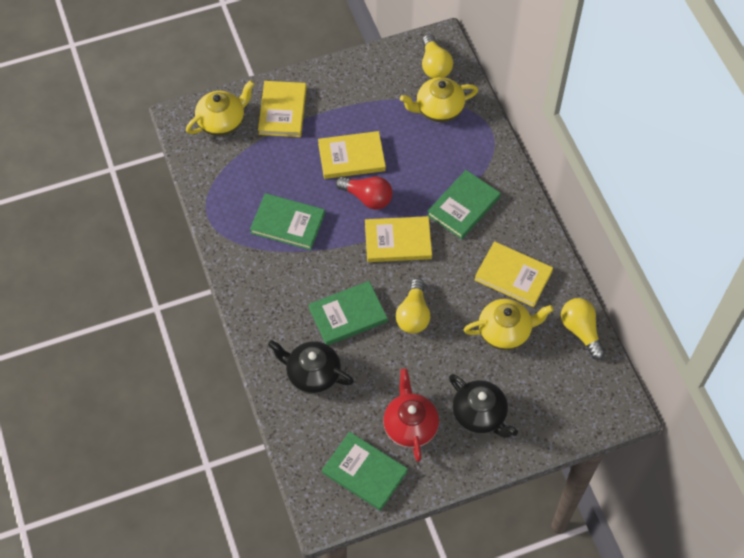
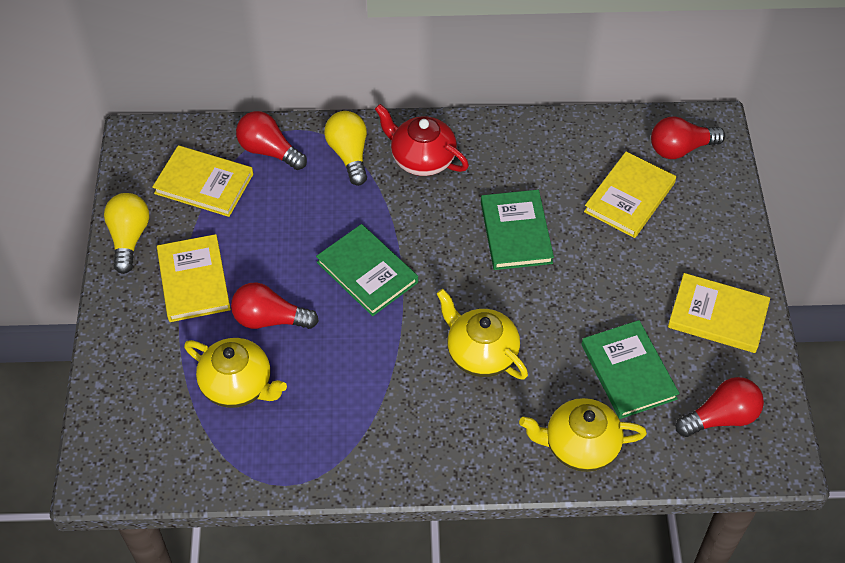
black teapot: [268,340,354,394] [449,374,518,438] = 2 -> none = 0
green book: [250,193,325,250] [309,281,388,345] [322,432,408,511] [427,170,501,239] = 4 -> [316,224,418,316] [481,190,554,270] [581,320,680,419] = 3
red light bulb: [336,176,393,210] = 1 -> [231,282,319,329] [236,111,307,170] [651,116,726,159] [676,377,764,437] = 4
yellow light bulb: [396,278,430,334] [422,34,453,78] [561,298,605,360] = 3 -> [104,193,149,274] [324,111,367,186] = 2

